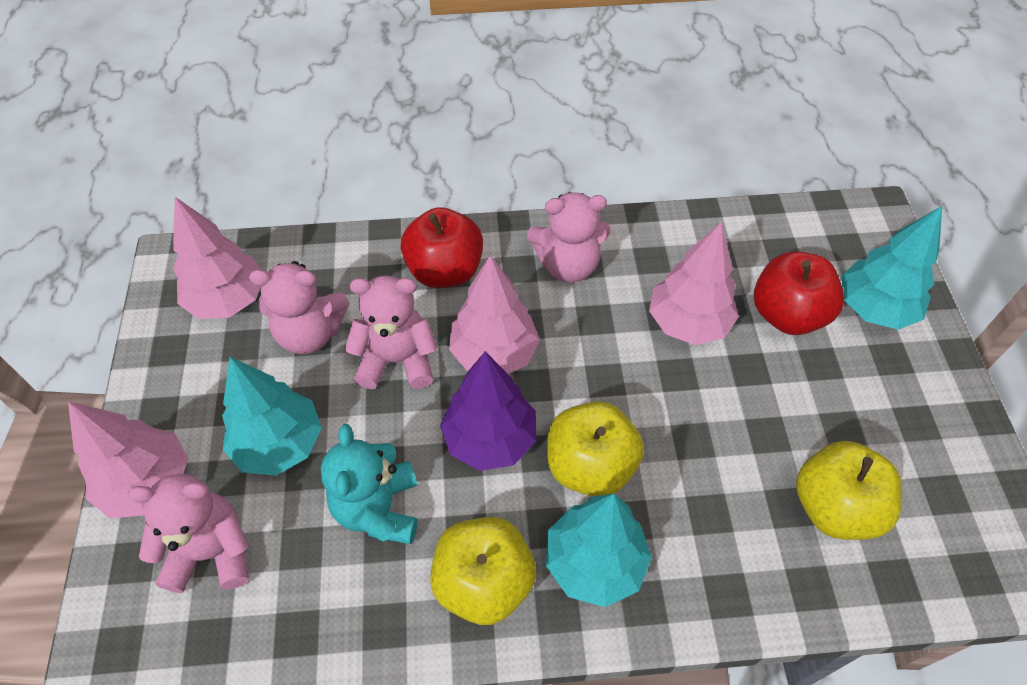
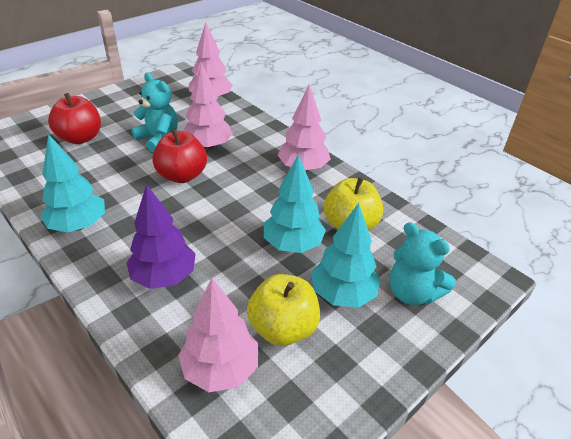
pink teddy bear: [128,474,250,593] [249,261,349,354] [345,275,438,389] [527,192,610,283] = 4 -> none = 0
turquoise teddy bear: [321,424,418,544] = 1 -> [131,73,178,153] [390,222,456,305] = 2
yellow apple: [430,517,536,625] [547,401,644,496] [796,441,902,540] = 3 -> [247,274,320,346] [324,177,383,231] = 2

